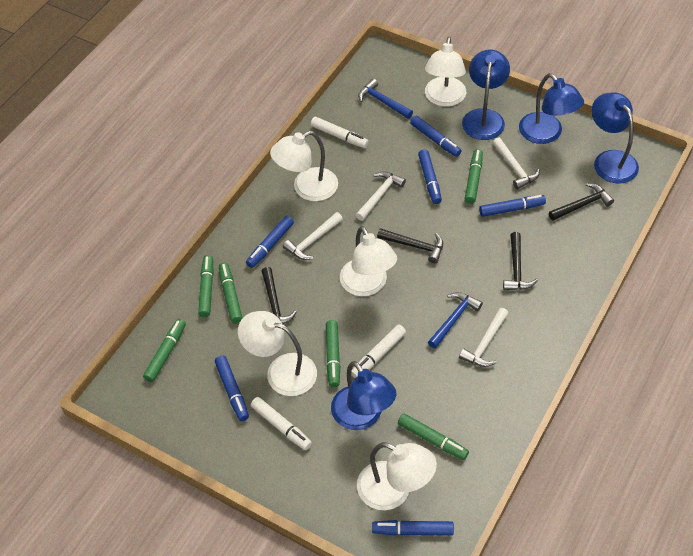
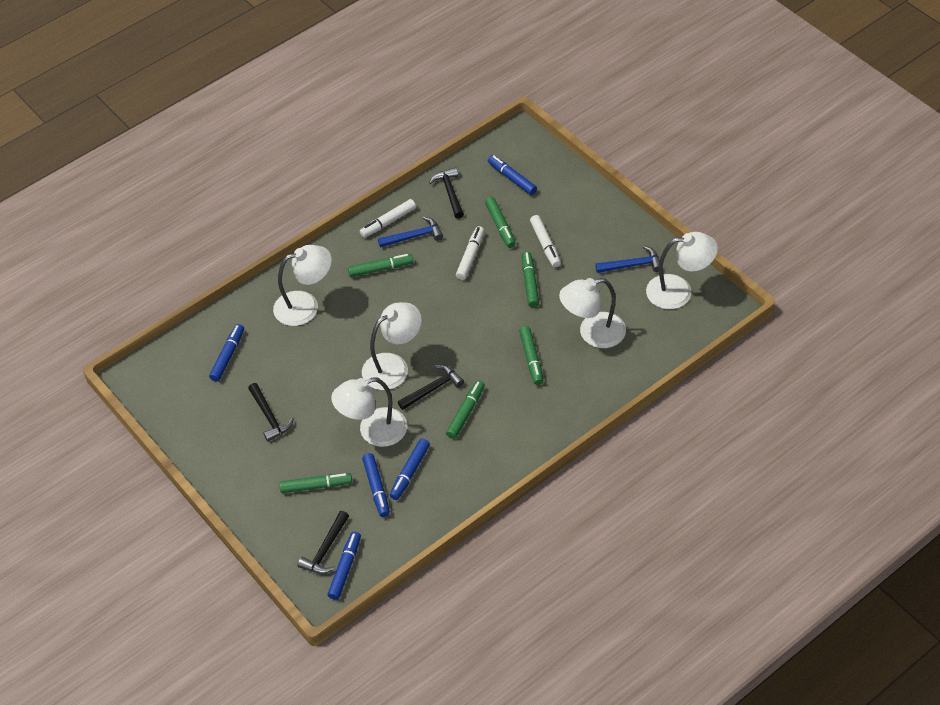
blue lamp: [331,361,396,430] [462,50,510,140] [519,73,584,144] [591,93,639,184] = 4 -> none = 0
blue marker: [215,356,249,421] [246,216,294,268] [372,520,454,536] [410,116,462,157] [418,149,442,204] [479,195,546,217] = 6 -> [209,324,244,382] [328,532,361,600] [362,453,390,517] [390,439,430,500] [488,155,537,195] = 5
white hammer: [283,212,343,260] [356,171,406,221] [459,308,509,367] [492,137,540,189] = 4 -> none = 0

